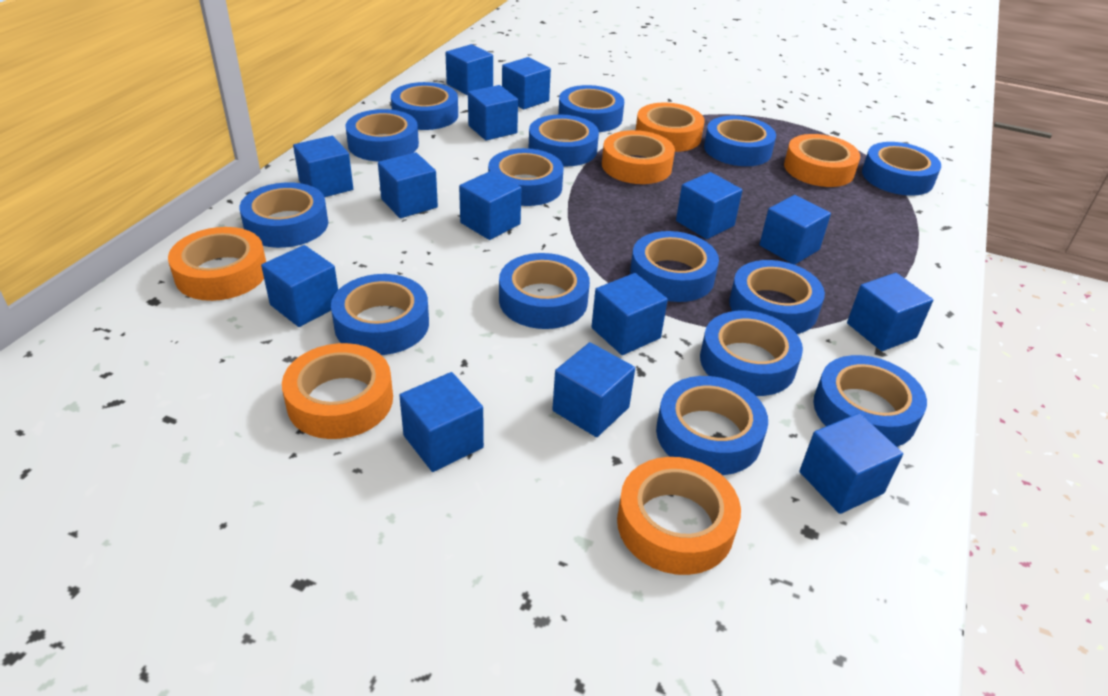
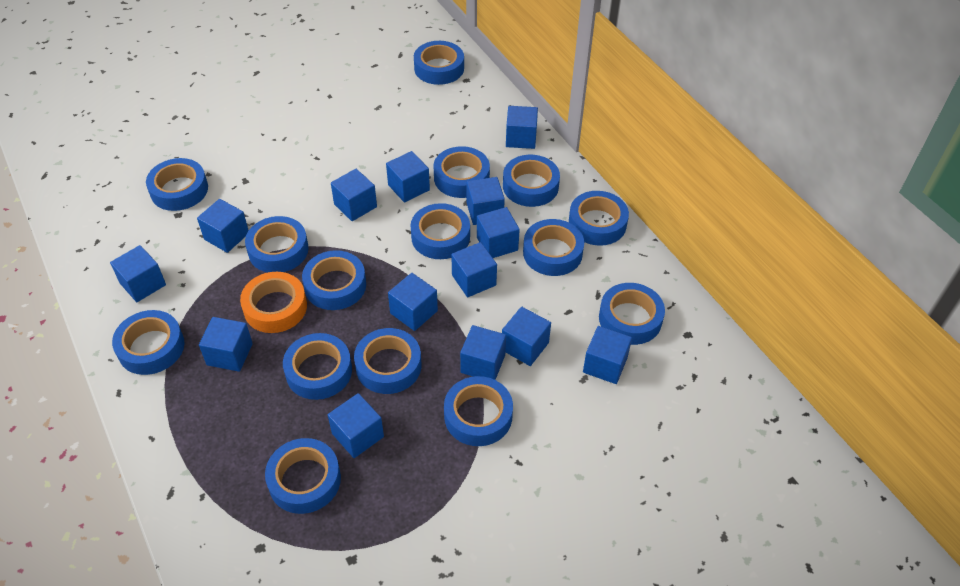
orange tape: [168,227,266,301] [282,343,393,439] [602,130,675,184] [617,457,741,575] [636,102,705,152] [784,134,860,187] = 6 -> [240,272,307,333] = 1

